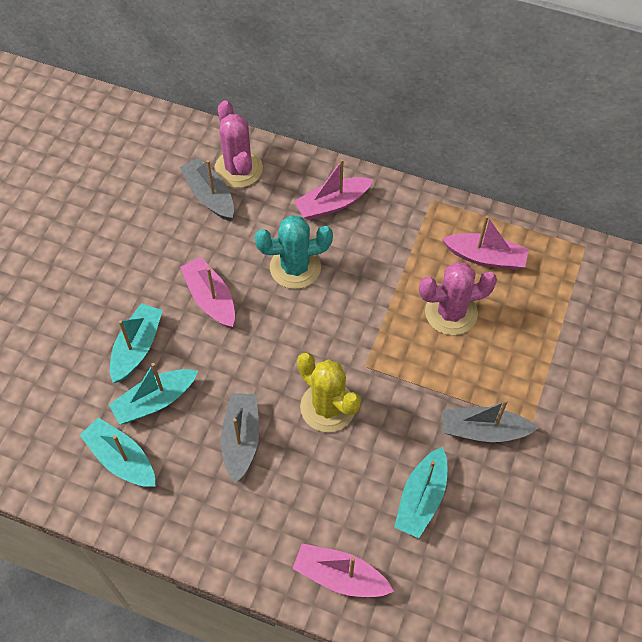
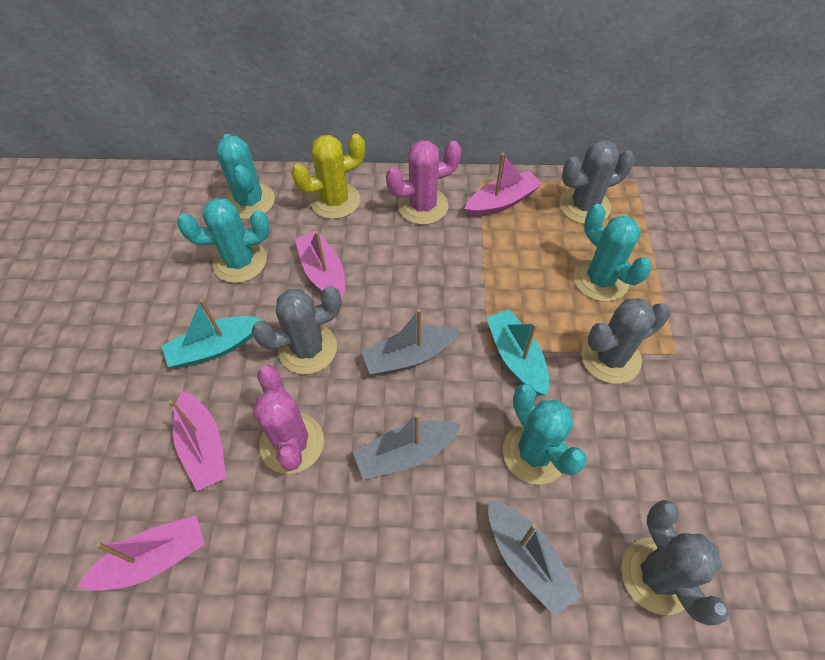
grey cactus: none = 0 -> [252,286,342,374] [560,140,635,224] [581,298,670,384] [621,500,729,625] = 4
turquoise boat: [80,417,156,487] [109,363,198,425] [110,303,163,383] [394,447,447,538] = 4 -> [162,299,262,368] [486,309,549,396] = 2
turquoise cactus: [254,215,333,289] = 1 -> [177,198,270,283] [216,134,275,219] [503,384,587,485] [574,204,652,302] = 4

